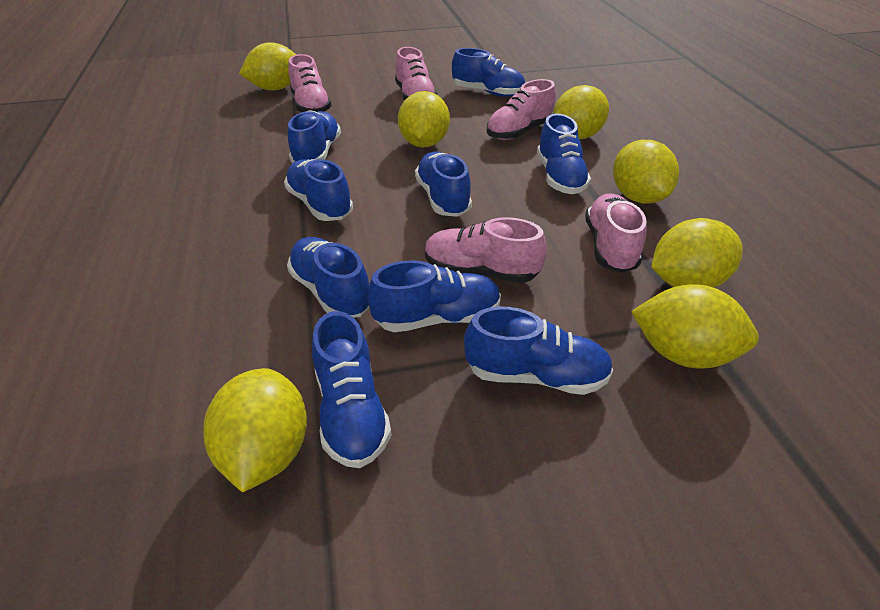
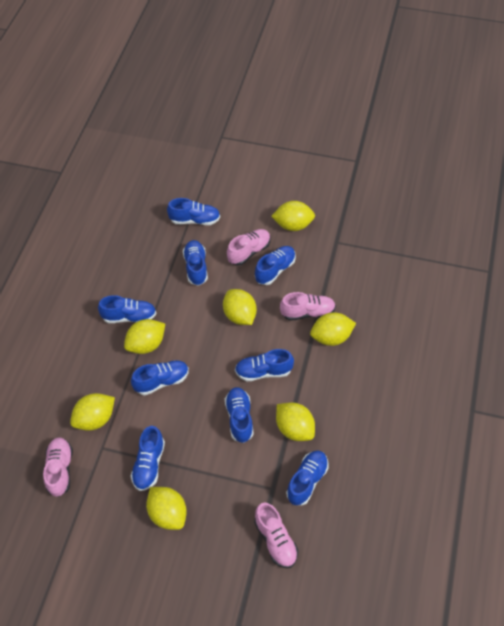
pink shoe: [288,54,332,112] [395,47,437,100] [425,217,547,283] [487,79,556,140] [585,193,647,273] = 5 -> [43,437,73,497] [227,229,270,266] [254,503,298,568] [280,292,336,321] = 4

